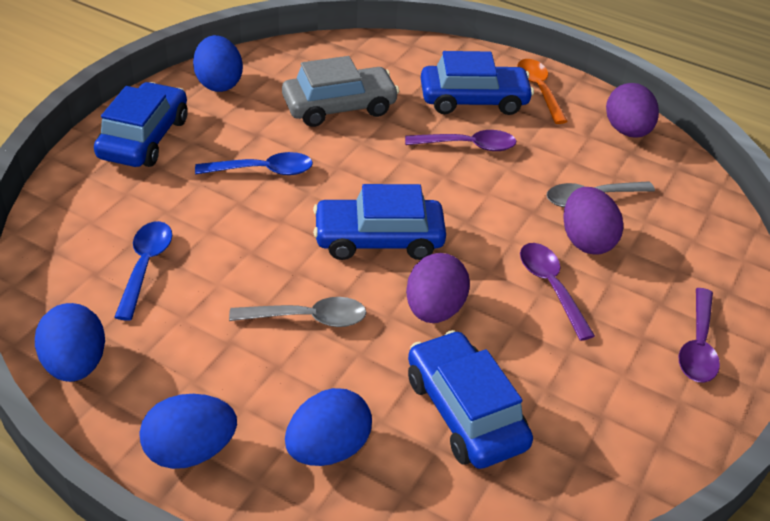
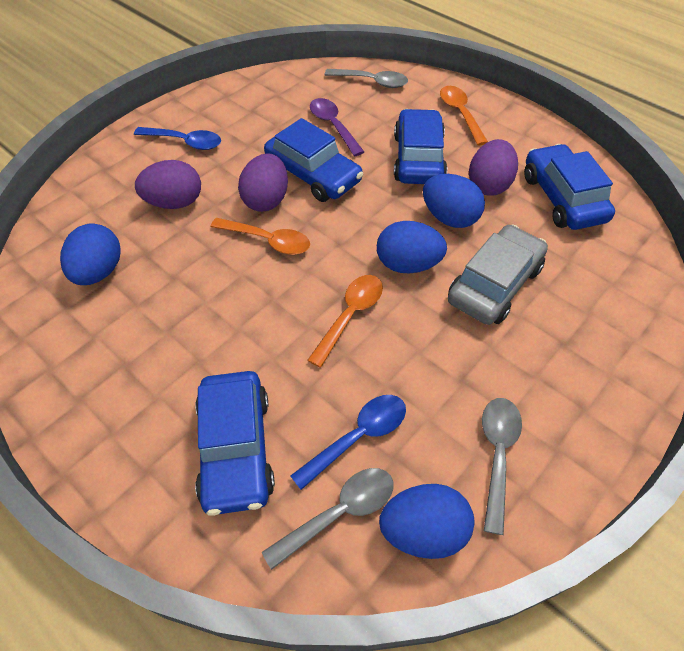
grey spoon: [229,297,366,327] [546,181,655,207] = 2 -> [262,468,394,570] [324,69,408,88] [482,398,522,535] = 3
orange spoon: [517,59,568,124] = 1 -> [211,218,310,255] [307,275,383,368] [440,86,488,145] = 3
purple spoon: [405,130,516,151] [520,243,595,341] [678,288,720,383] = 3 -> [310,98,364,156] = 1

